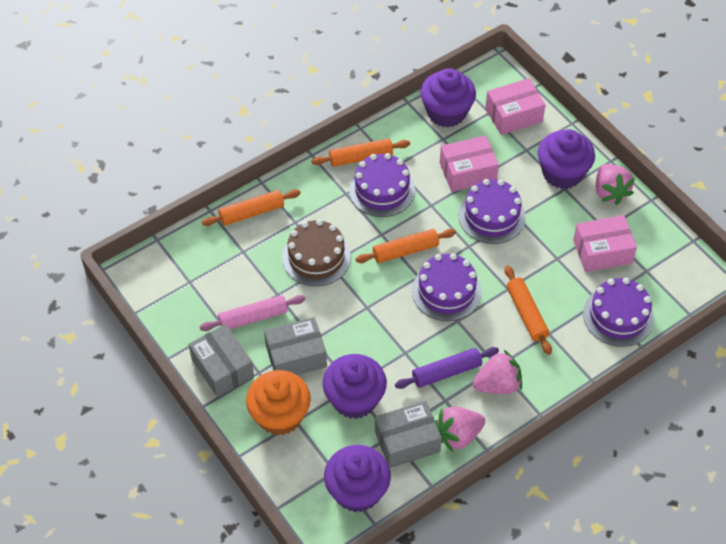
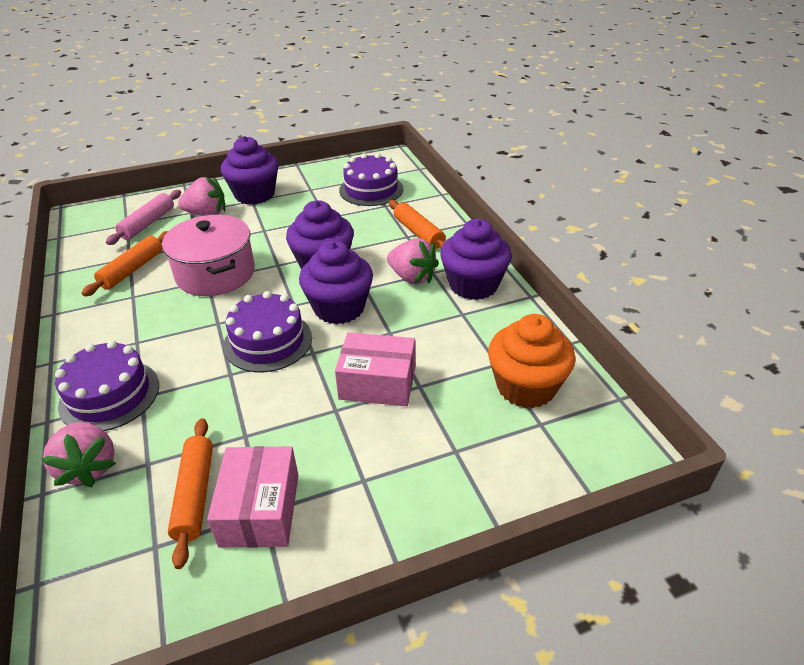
brown cake: [282,219,351,286] = 1 -> none = 0
grey box: [188,324,254,397] [264,317,327,375] [375,401,442,468] = 3 -> none = 0
orange rolling pin: [202,189,301,226] [311,138,410,167] [356,229,456,263] [504,265,552,355] = 4 -> [82,231,168,296] [168,418,213,569] [389,200,445,249] = 3
pink box: [440,135,499,192] [485,78,546,135] [573,215,637,272] = 3 -> [207,446,299,547] [335,332,415,406] = 2
pink pot: none = 0 -> [162,215,255,296] = 1
purple cake: [349,153,415,217] [412,253,482,321] [458,179,526,244] [583,278,654,347] = 4 -> [55,340,159,431] [223,291,312,372] [339,153,403,206] = 3
purple rolling pin: [395,347,499,389] = 1 -> none = 0

